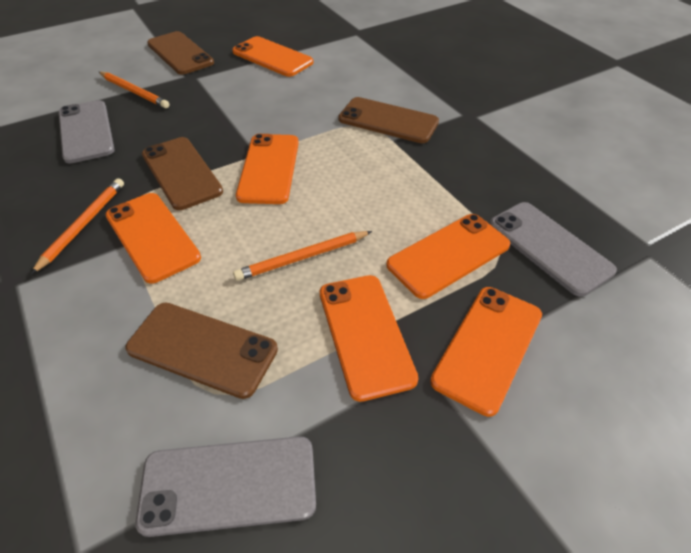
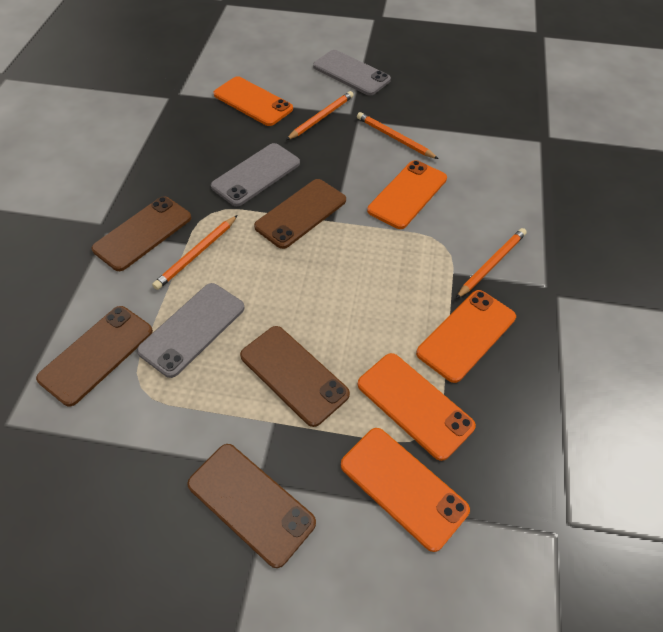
brown phone: [125,303,278,399] [142,137,223,210] [147,31,214,75] [338,97,439,143] = 4 -> [36,306,153,407] [91,196,191,271] [187,444,316,568] [240,326,350,427] [254,179,346,249] = 5
orange pencil: [31,178,124,274] [99,72,169,108] [233,231,372,281] = 3 -> [152,215,238,290] [286,91,354,140] [357,112,439,159] [456,228,527,299] = 4
orange phone: [105,193,201,284] [232,36,313,77] [236,134,299,204] [320,275,419,402] [386,214,510,299] [430,287,542,417] = 6 -> [213,76,293,126] [341,428,470,552] [358,353,476,461] [367,160,447,229] [416,290,516,383] = 5

